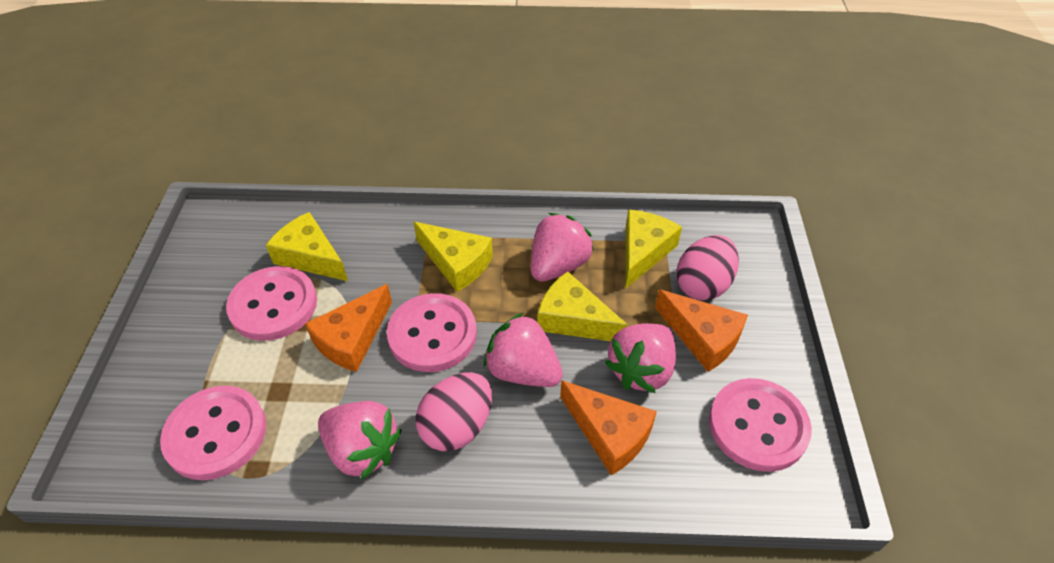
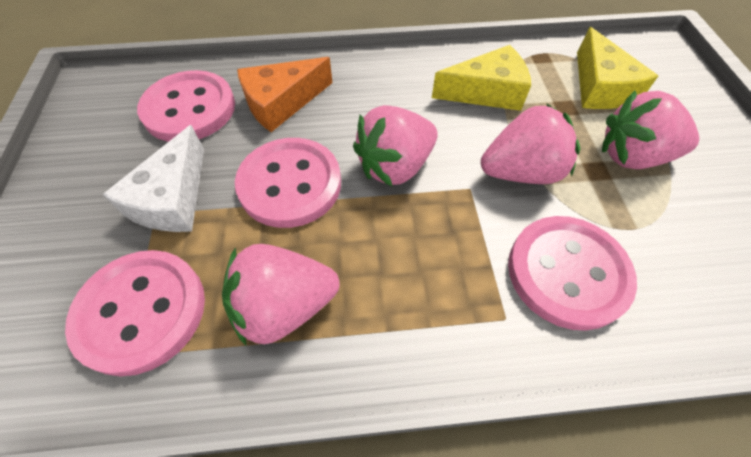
orange cheese: [305,284,392,372] [560,380,657,476] [655,289,748,372] = 3 -> [237,57,332,132] = 1
pink egg: [416,372,492,451] [676,235,739,300] = 2 -> none = 0
white cheese: none = 0 -> [102,125,204,232] = 1
yellow cheese: [266,212,348,281] [414,222,493,292] [537,271,629,341] [625,209,682,289] = 4 -> [432,45,531,111] [577,27,658,109] = 2

